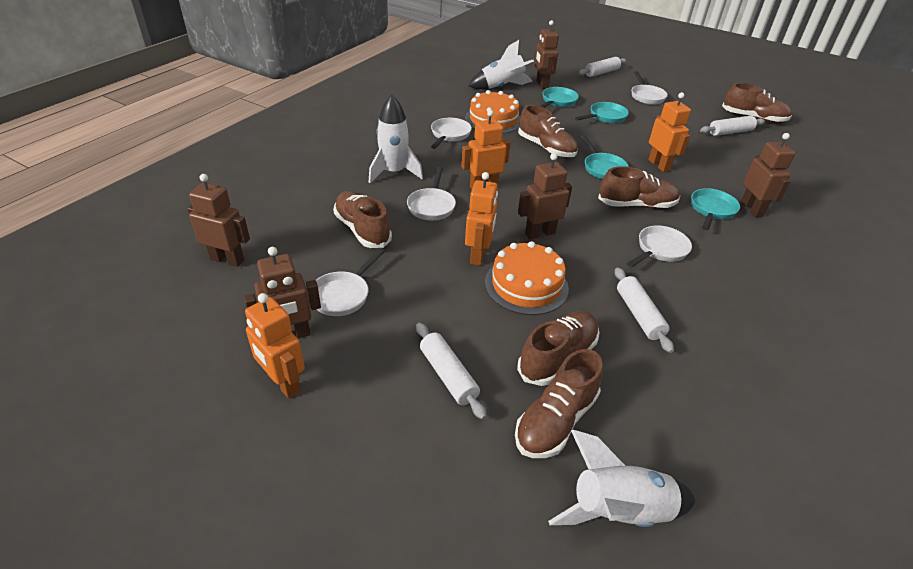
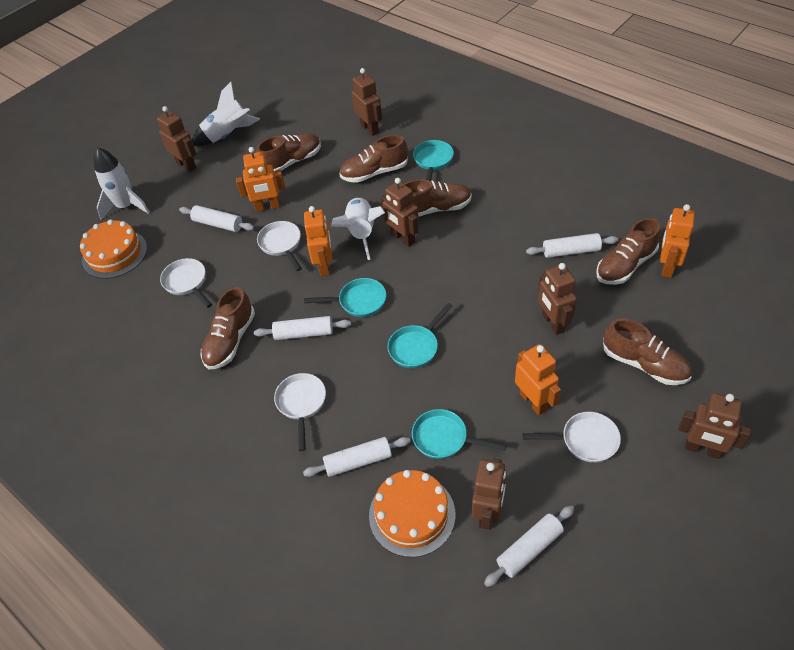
brown robot: [187,174,250,267] [244,247,321,338] [518,153,572,239] [534,20,559,89] [741,133,795,217] = 5 -> [157,106,197,172] [352,68,382,136] [381,178,419,247] [472,459,506,530] [538,263,577,335] [679,393,751,459] = 6
white pan: [316,248,385,316] [407,167,456,220] [431,118,472,149] [627,225,692,267] [632,71,668,104] = 5 -> [160,258,212,308] [257,221,302,271] [274,373,326,451] [522,412,621,463] = 4
white rolling pin: [416,323,487,420] [579,57,627,77] [615,267,674,353] [700,116,765,136] = 4 -> [179,205,254,232] [254,316,351,340] [303,437,411,477] [484,505,574,587] [526,233,618,258] = 5

